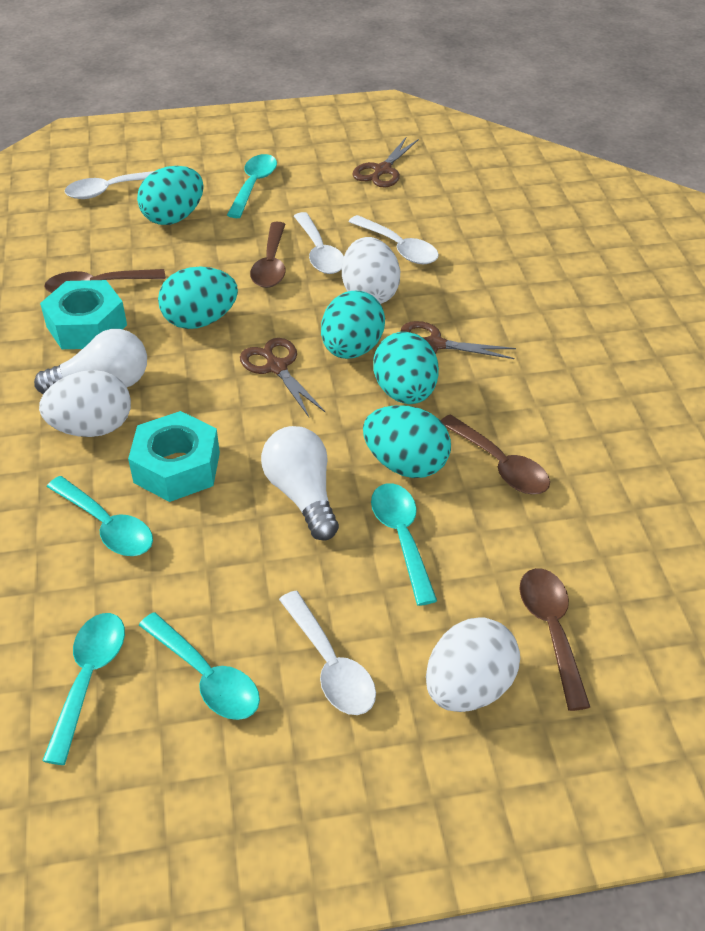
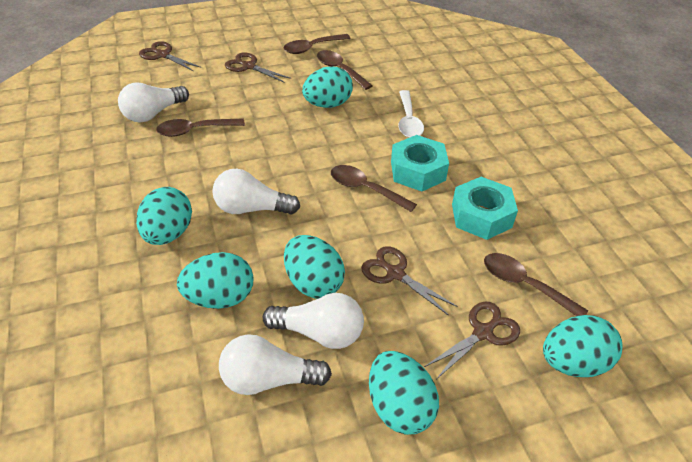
brown scissors: [240,338,325,417] [352,137,419,187] [401,321,516,359] = 3 -> [139,41,201,71] [225,52,291,83] [361,246,458,316] [424,302,520,379] = 4
brown spoon: [44,269,166,293] [250,222,285,288] [440,414,550,494] [519,568,590,711] = 4 -> [156,118,245,137] [284,34,351,54] [317,50,373,90] [331,165,417,212] [484,253,588,316] = 5
turquoise egg: [137,166,203,225] [158,267,238,329] [321,291,385,359] [363,405,451,478] [373,332,439,404] = 5 -> [136,187,192,245] [177,252,254,309] [284,235,345,298] [302,66,353,108] [369,351,439,435] [543,315,623,377] = 6
turquoise spoon: [42,613,125,765] [47,476,153,556] [139,612,260,720] [227,154,277,218] [371,483,437,606] = 5 -> none = 0
white egg: [39,370,131,437] [342,237,400,304] [426,618,520,712] = 3 -> none = 0
white light bulb: [34,329,147,394] [261,426,339,541] = 2 -> [118,82,189,123] [212,169,300,215] [219,334,332,395] [263,293,364,349] = 4
white spoon: [65,171,154,199] [279,591,376,715] [294,212,344,274] [348,215,439,264] = 4 -> [398,90,424,138] = 1

